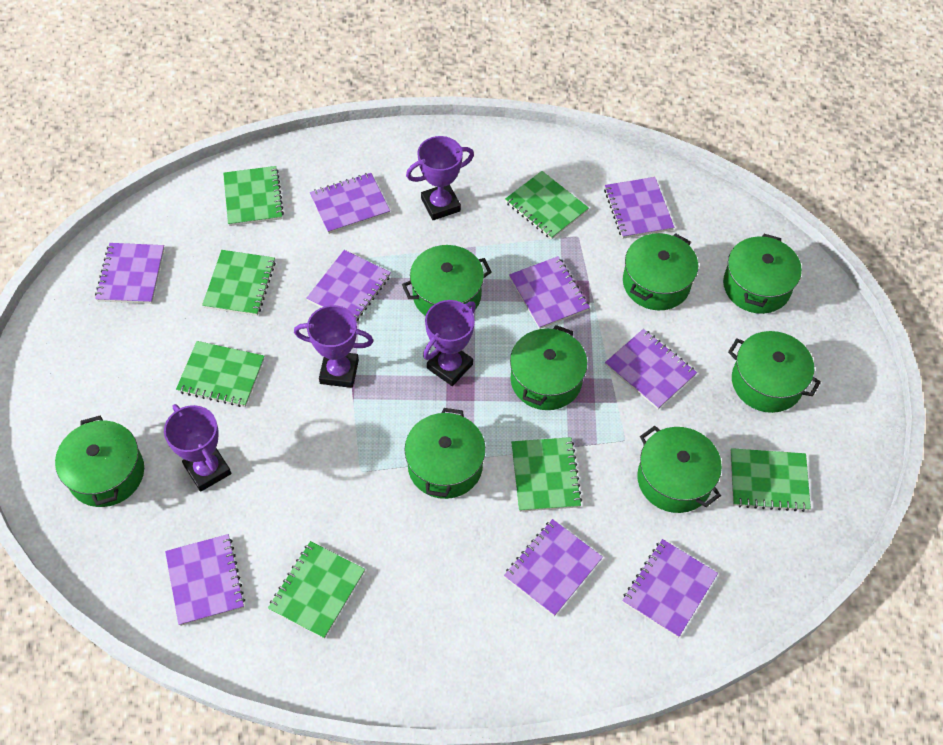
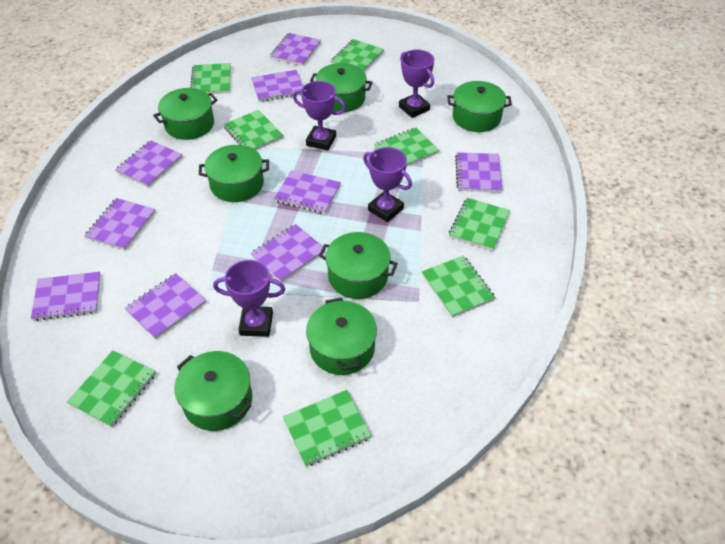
green notebook: [176,341,265,407] [202,250,276,316] [223,166,284,226] [268,541,365,639] [505,171,589,239] [511,437,582,512] [730,448,811,512] = 7 -> [67,350,156,427] [190,63,231,94] [223,110,284,150] [283,390,372,467] [331,39,384,72] [374,128,439,167] [422,256,496,318] [449,198,510,251] = 8
green pot: [55,416,144,507] [402,245,492,316] [405,408,486,499] [510,325,587,410] [623,233,698,310] [637,426,722,513] [723,234,802,314] [728,331,821,413] = 8 -> [153,88,217,140] [175,351,252,431] [199,145,269,202] [306,298,377,375] [310,63,373,112] [319,232,398,299] [447,81,512,132] = 7

